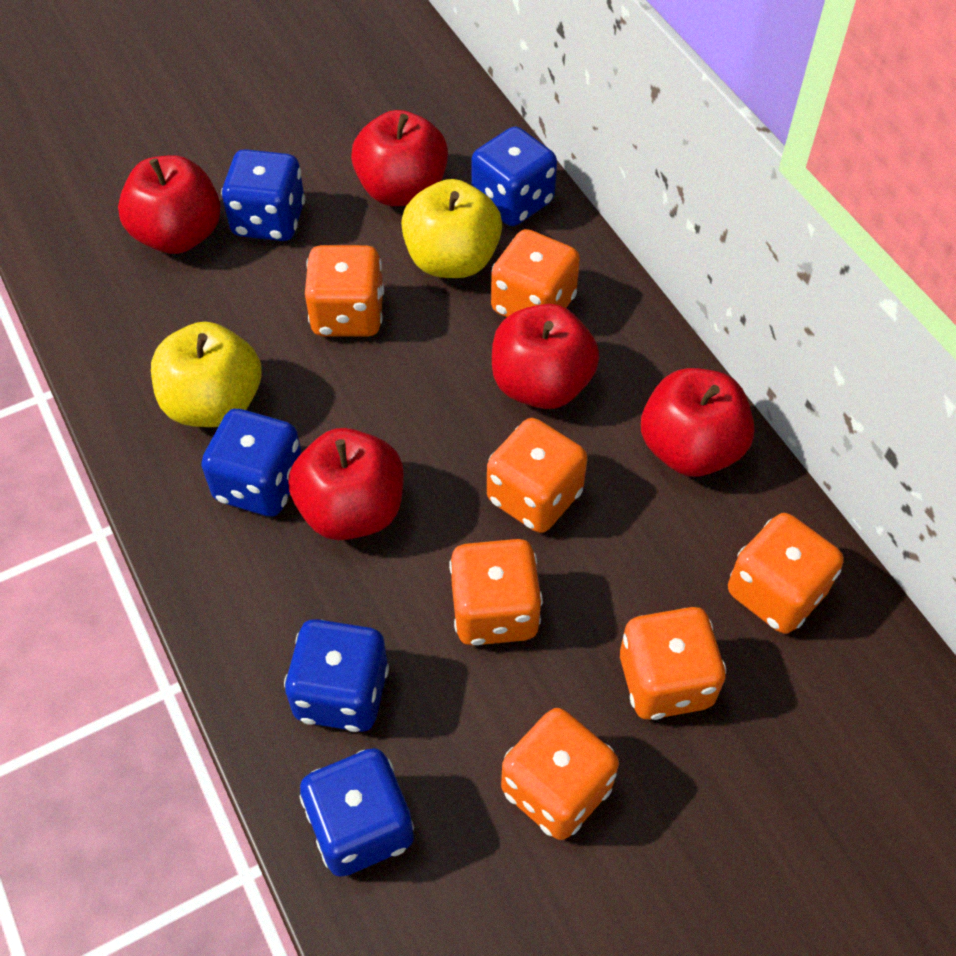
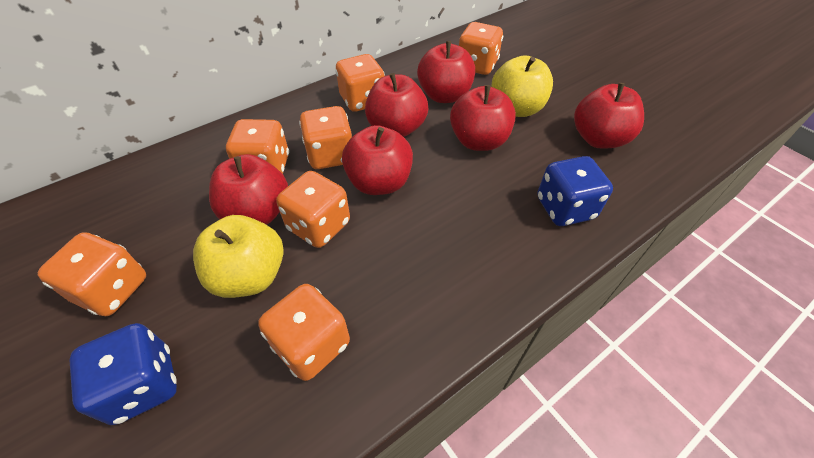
blue dice: [201,409,302,517] [221,149,305,241] [284,619,389,732] [300,748,414,877] [471,127,557,226] = 5 -> [69,323,177,425] [538,156,613,226] = 2
red apple: [118,156,221,254] [288,428,404,540] [351,110,448,206] [492,304,599,409] [641,368,754,476] = 5 -> [209,154,288,225] [342,125,413,195] [365,73,428,137] [417,41,475,103] [450,85,516,151] [574,83,644,148] = 6

